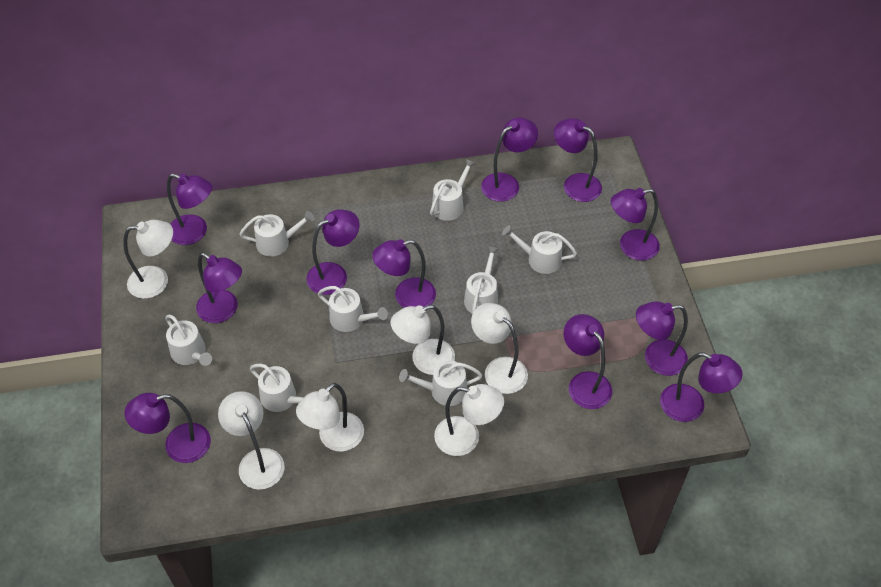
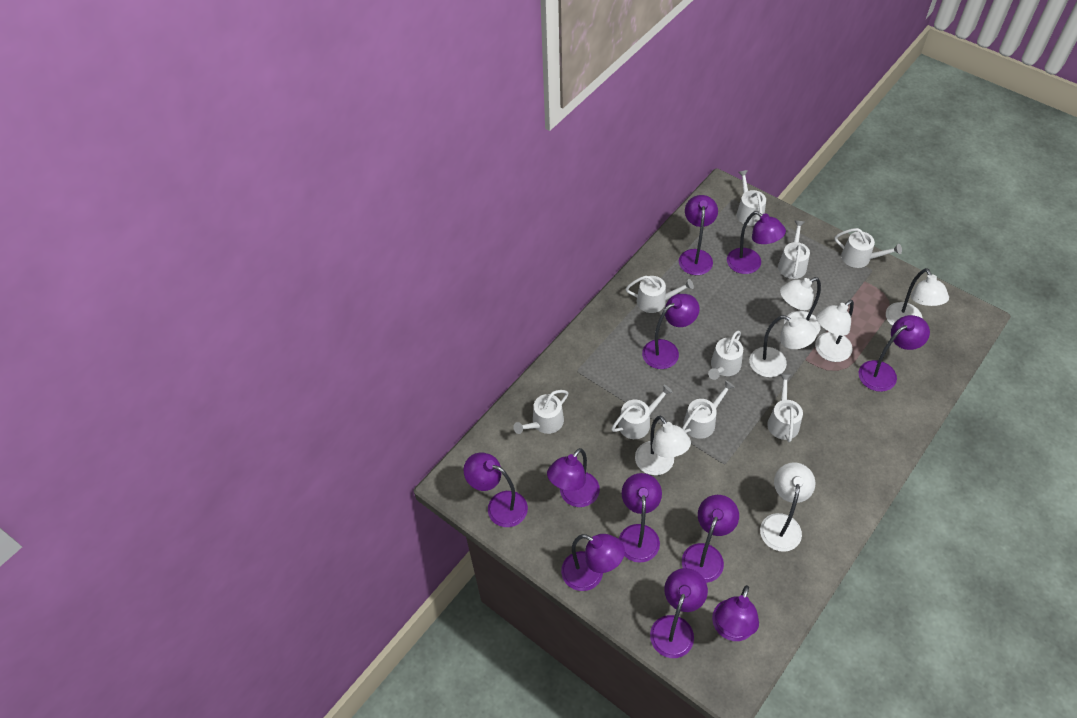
white watering can: [165,315,212,366] [240,211,314,257] [250,364,309,412] [318,286,388,332] [399,361,482,406] [430,159,476,221] [464,246,499,314] [502,225,577,274] = 8 -> [513,390,568,434] [611,385,673,439] [626,276,694,313] [682,380,735,439] [708,331,743,380] [737,170,766,226] [767,374,803,442] [778,221,810,279] [835,228,902,268] = 9

